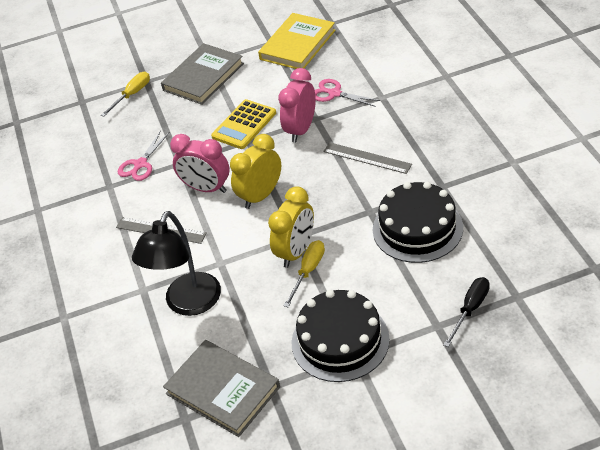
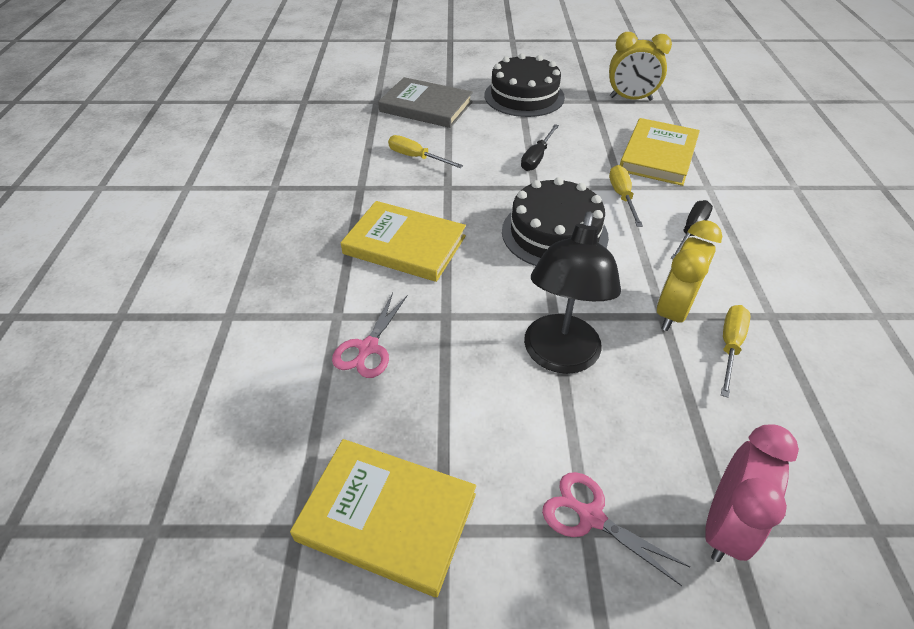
black screwdriver: [443,277,490,347] = 1 -> [521,124,559,171] [671,200,713,259] = 2
grey book: [161,43,244,105] [163,340,280,437] = 2 -> [378,77,473,128] = 1
grey ruler: [116,217,207,244] [323,142,412,174] = 2 -> none = 0
pink clock: [170,134,229,193] [278,68,316,142] = 2 -> [705,425,799,562] = 1
yellow book: [258,13,336,69] = 1 -> [290,439,476,597] [341,201,466,282] [620,118,700,186] = 3
yellow calculator: [211,99,276,149] = 1 -> none = 0
yellow screwdriver: [101,72,150,117] [284,240,325,307] = 2 -> [388,135,463,168] [609,165,643,227] [721,305,751,398] = 3

